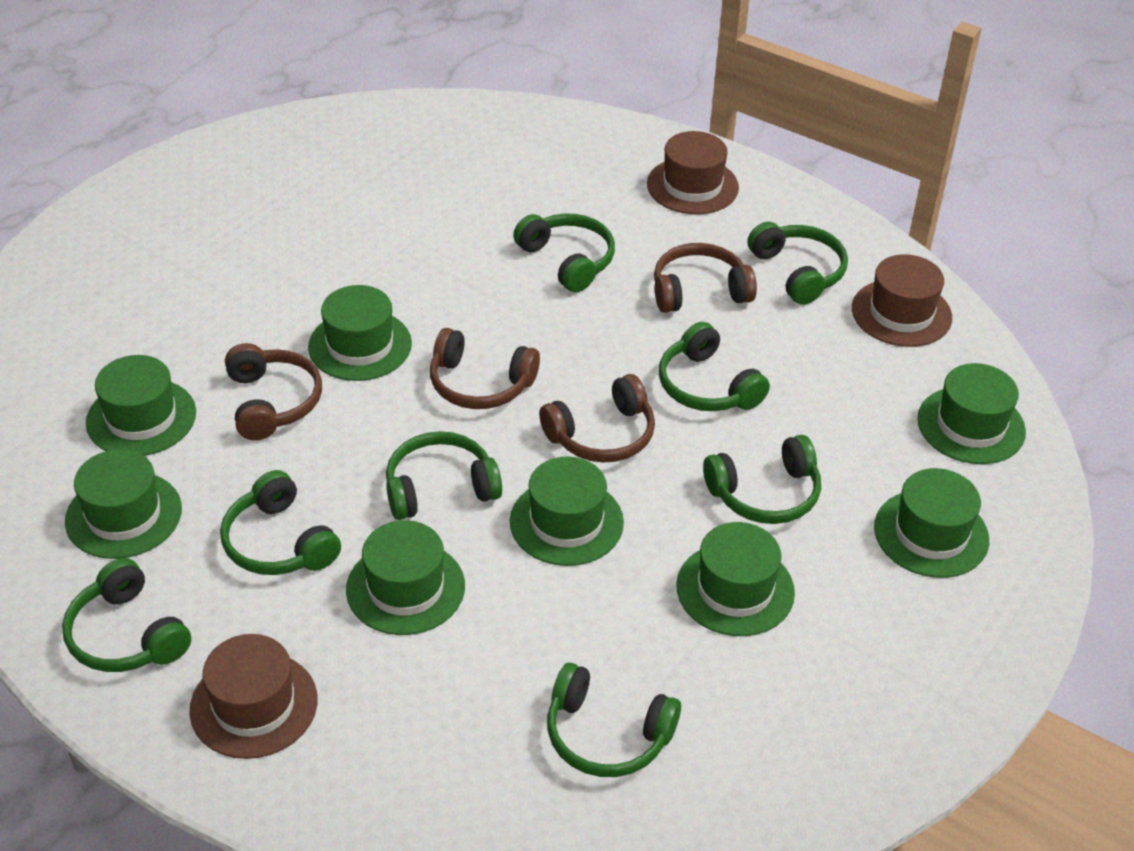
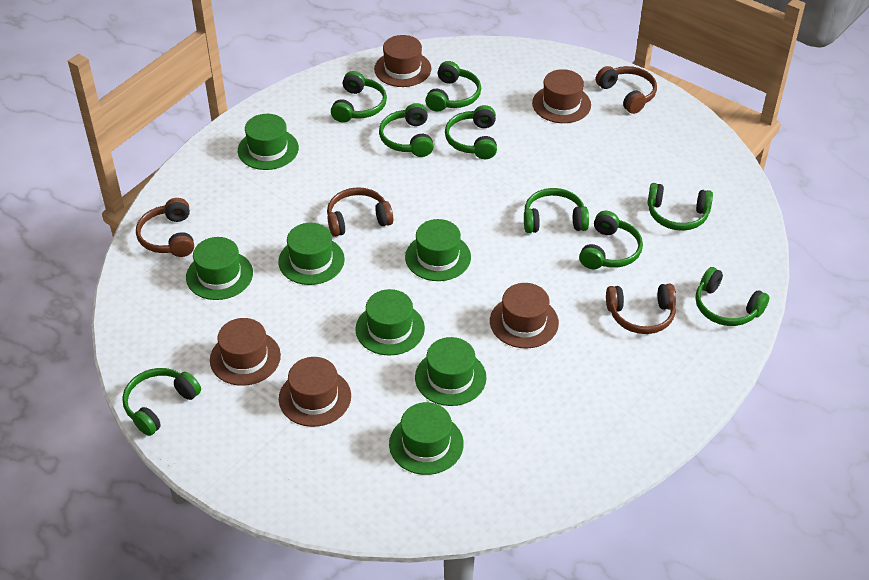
brown hat: [189,634,318,759] [647,131,739,214] [852,254,952,347] = 3 -> [210,318,281,386] [279,357,351,427] [374,35,431,87] [490,283,559,348] [532,69,591,123] = 5
green hat: [65,449,182,559] [86,355,196,456] [308,285,412,381] [346,520,465,635] [510,457,624,566] [676,522,795,636] [874,468,989,578] [917,363,1026,464] = 8 -> [186,237,253,300] [238,114,299,170] [278,223,345,285] [355,289,425,356] [389,402,464,475] [405,219,471,281] [415,337,487,406] = 7
green headphones: [62,558,191,672] [220,470,341,575] [386,431,502,520] [513,213,615,293] [547,663,681,777] [659,322,770,411] [703,435,821,524] [747,222,848,305] = 8 -> [122,368,201,436] [331,71,387,123] [379,103,434,157] [425,61,481,112] [445,105,497,159] [524,188,589,233] [579,211,643,269] [647,183,713,231] [695,267,770,326] = 9

